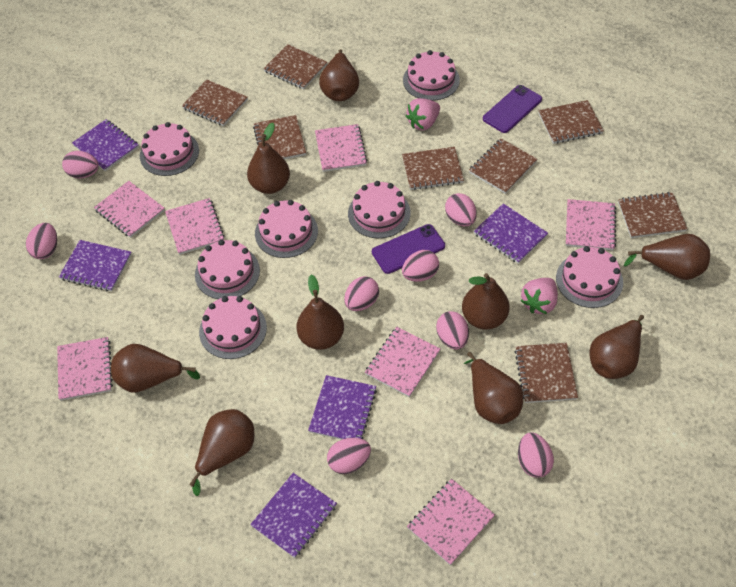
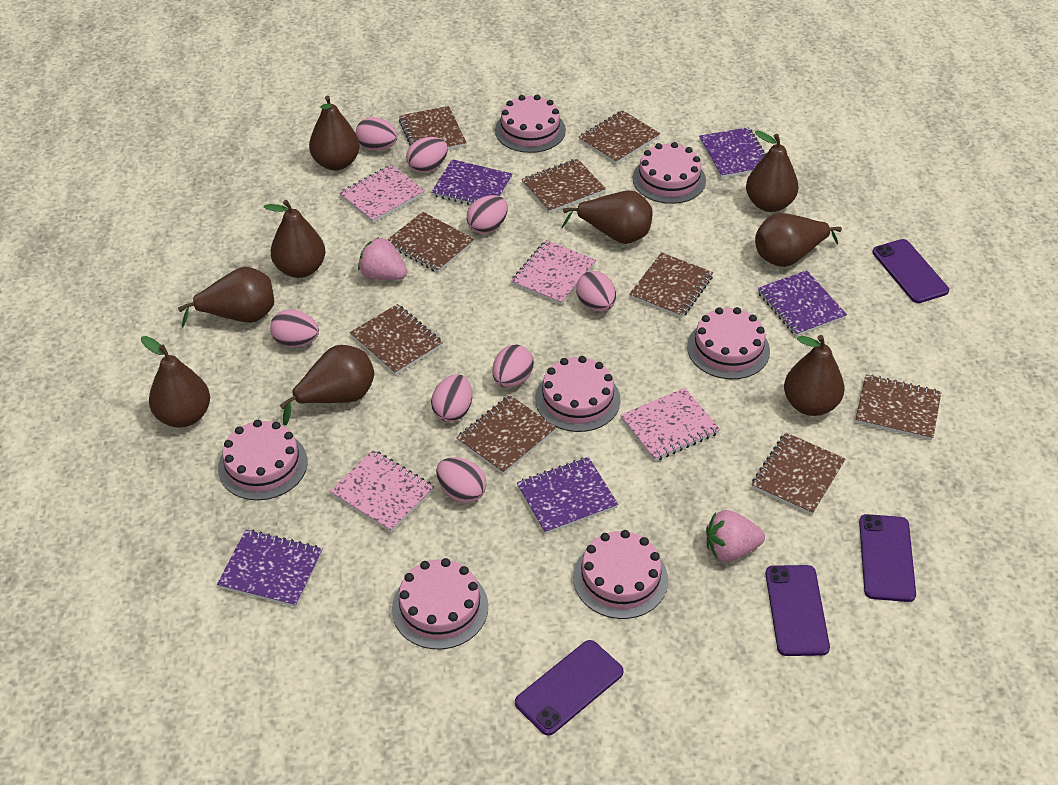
brown notebook: [182,80,248,126] [253,115,306,159] [263,44,327,89] [402,147,464,190] [469,139,538,194] [515,343,578,403] [538,100,604,144] [618,192,688,238] = 8 -> [350,304,443,375] [387,212,475,273] [399,106,467,150] [456,395,557,475] [521,159,606,213] [579,110,660,164] [629,252,713,318] [752,432,845,515] [855,374,941,440] = 9
pink notebook: [57,337,113,401] [94,181,165,238] [165,198,225,255] [315,124,368,172] [365,327,441,397] [407,479,495,565] [566,199,616,250] = 7 -> [330,450,434,533] [339,165,425,223] [511,240,596,305] [620,388,720,461] = 4
purple phone: [372,224,445,274] [483,85,542,133] = 2 -> [515,640,624,736] [765,565,830,656] [859,514,916,602] [872,239,949,303] = 4

